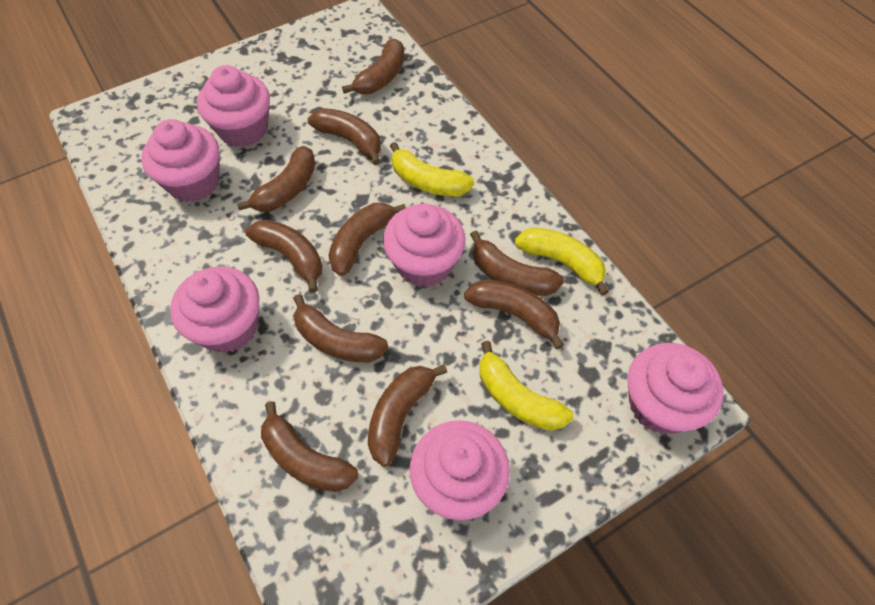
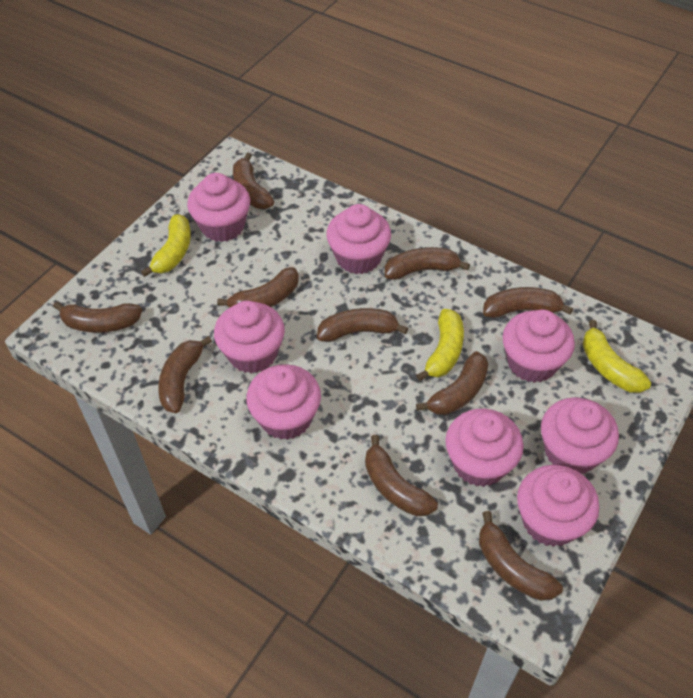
pink cupcake: [141,119,220,202] [170,266,260,353] [197,65,270,147] [383,203,466,287] [410,420,510,520] [627,343,724,434] = 6 -> [187,173,250,242] [214,301,285,373] [246,364,321,440] [327,204,391,274] [445,409,524,487] [503,309,575,383] [517,465,599,547] [541,397,619,474] = 8

